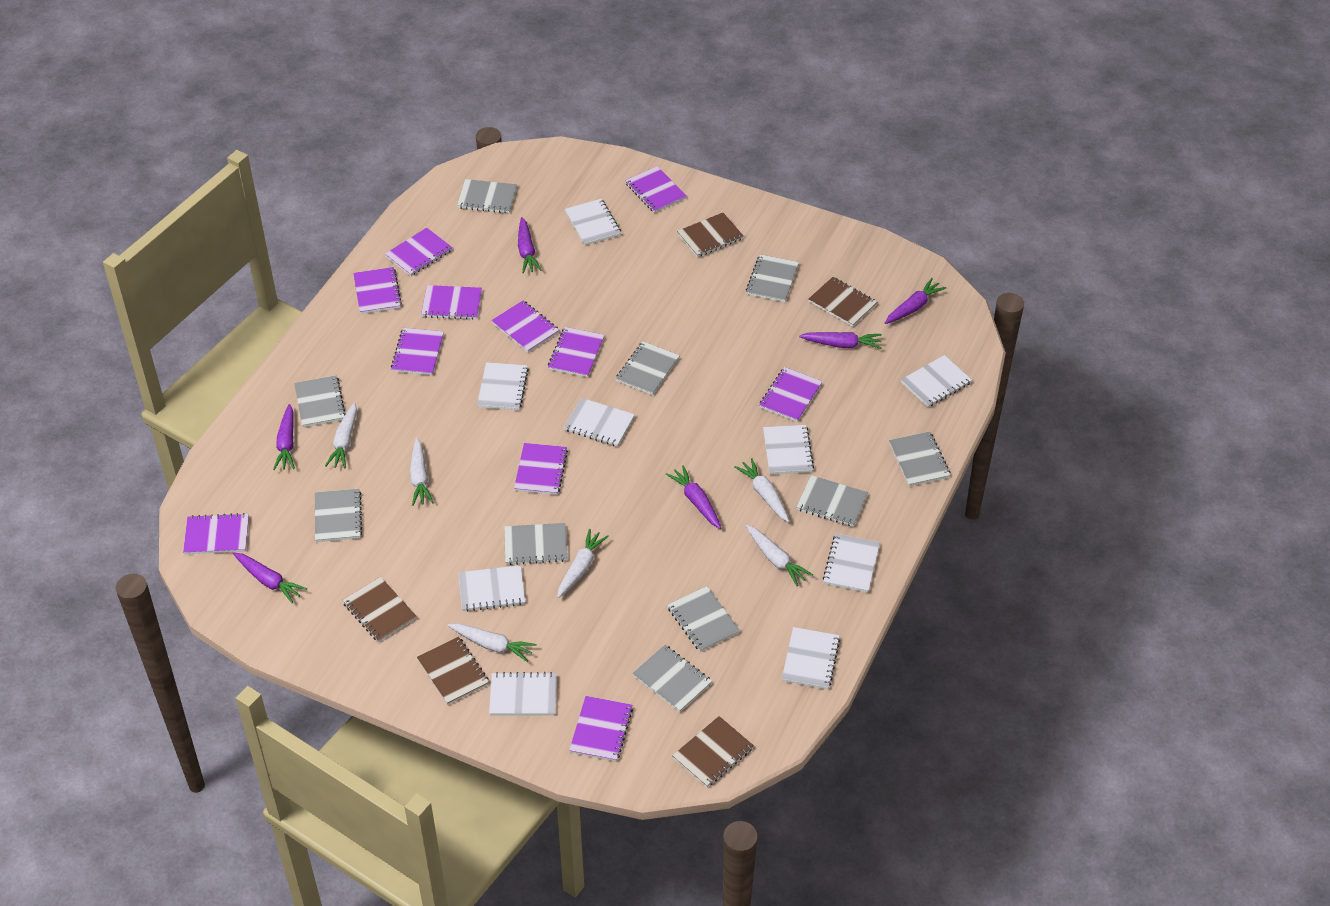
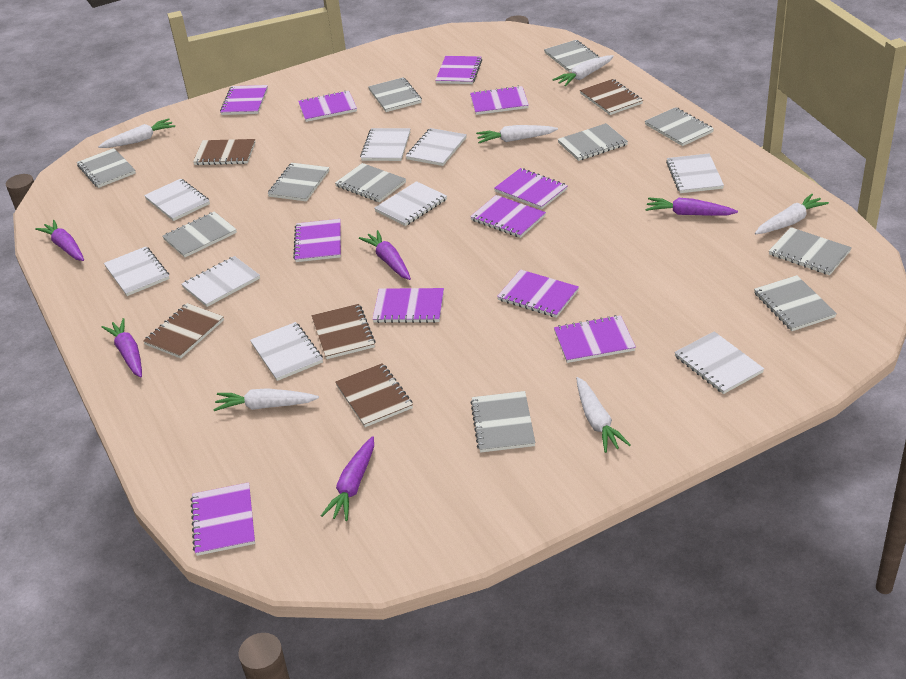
grey notebook: [294,375,346,427] [315,489,362,542] [457,179,517,213] [504,523,568,565] [616,341,680,395] [632,645,712,712] [667,586,740,652] [746,254,799,302] [796,475,868,527] [889,431,951,486] = 10 -> [77,148,136,188] [162,212,237,257] [267,163,329,202] [335,163,406,202] [368,77,422,112] [470,391,535,453] [544,40,600,72] [557,123,628,161] [645,107,714,146] [754,275,837,331] [769,227,852,275] = 11
purple carrot: [233,552,307,604] [273,404,295,470] [518,217,542,273] [666,465,721,529] [799,332,882,349] [885,278,946,324] = 6 -> [35,220,84,261] [102,318,142,377] [321,436,374,521] [359,230,411,280] [645,197,738,216] = 5

